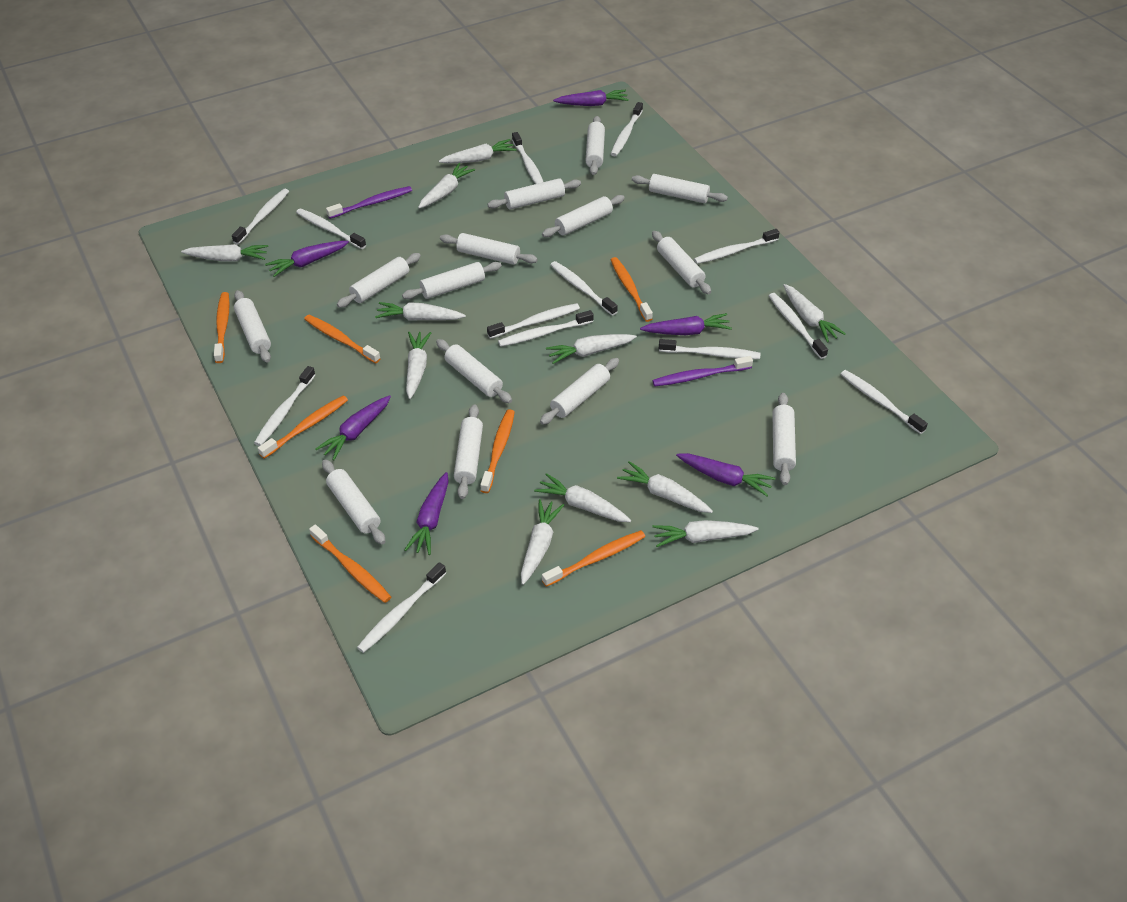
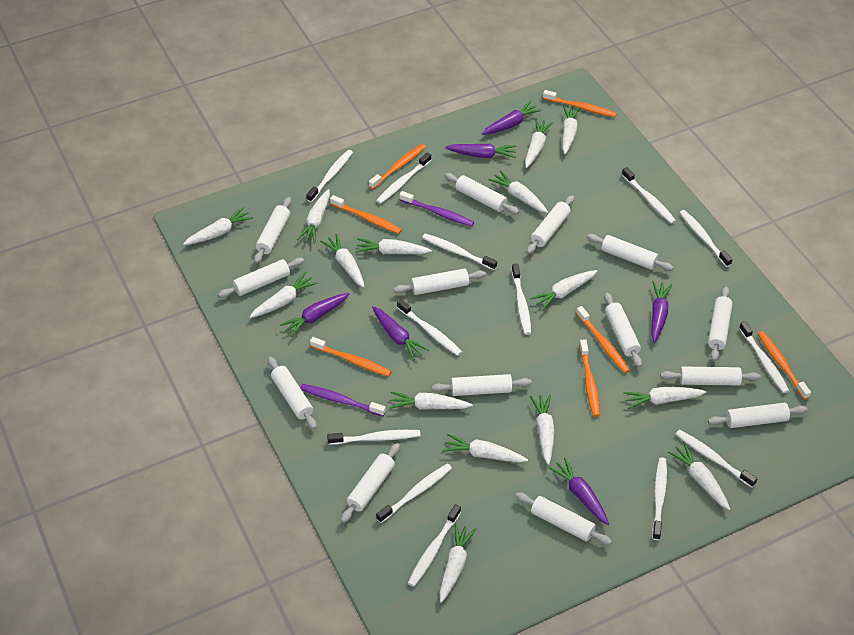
white carrot: [181,244,268,262] [375,302,466,321] [406,332,431,399] [418,163,475,209] [439,139,516,163] [521,499,564,585] [534,473,631,522] [546,334,637,364] [617,461,713,513] [652,520,759,547] [783,284,846,342] = 11 -> [183,207,253,245] [250,272,318,318] [297,189,330,244] [320,234,365,288] [355,238,432,254] [389,391,473,410] [439,523,477,603] [443,434,528,463] [488,170,548,213] [525,119,553,168] [530,270,597,311] [530,395,555,465] [562,105,581,155] [624,387,707,409] [668,442,730,510] = 15

